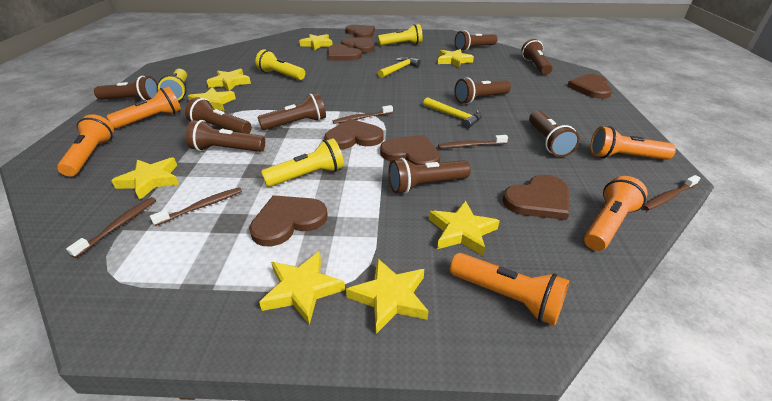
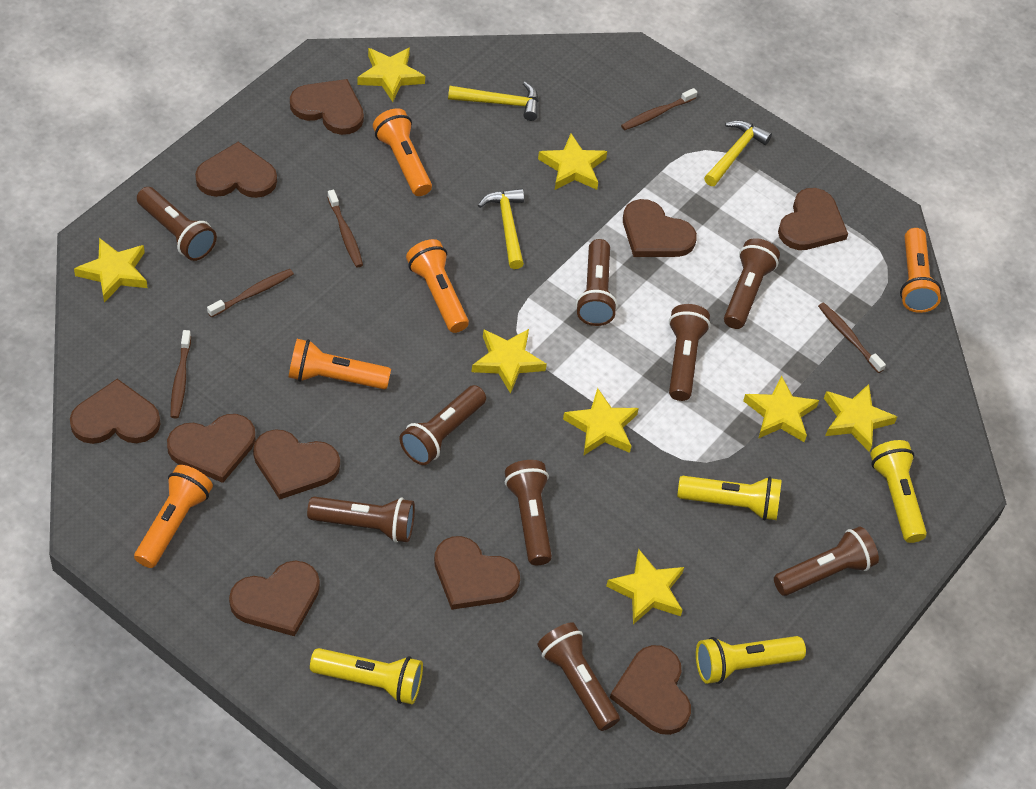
brown heart: [249,195,328,246] [324,119,384,150] [327,44,362,61] [341,37,375,53] [345,25,375,38] [380,135,440,165] [503,175,569,220] [567,74,612,99] = 8 -> [70,379,161,444] [167,414,256,483] [195,142,277,198] [229,561,320,636] [253,429,340,499] [290,79,364,135] [434,536,520,610] [610,645,691,735] [623,199,697,257] [778,188,848,250] = 10
yellow hammer: [378,57,421,78] [423,97,482,129] = 2 -> [448,82,538,121] [478,188,524,269] [704,120,772,186] = 3

